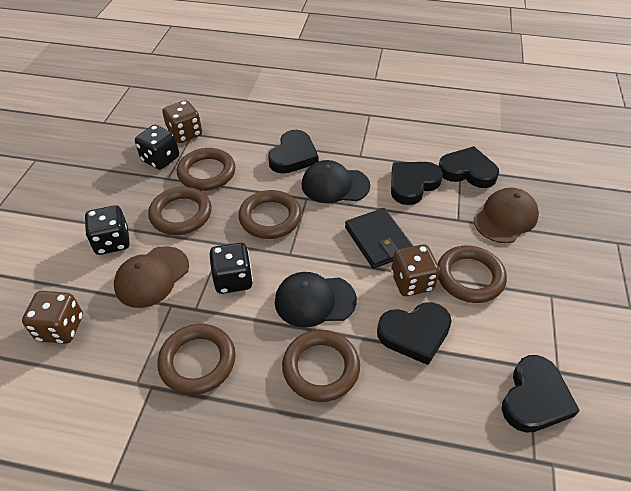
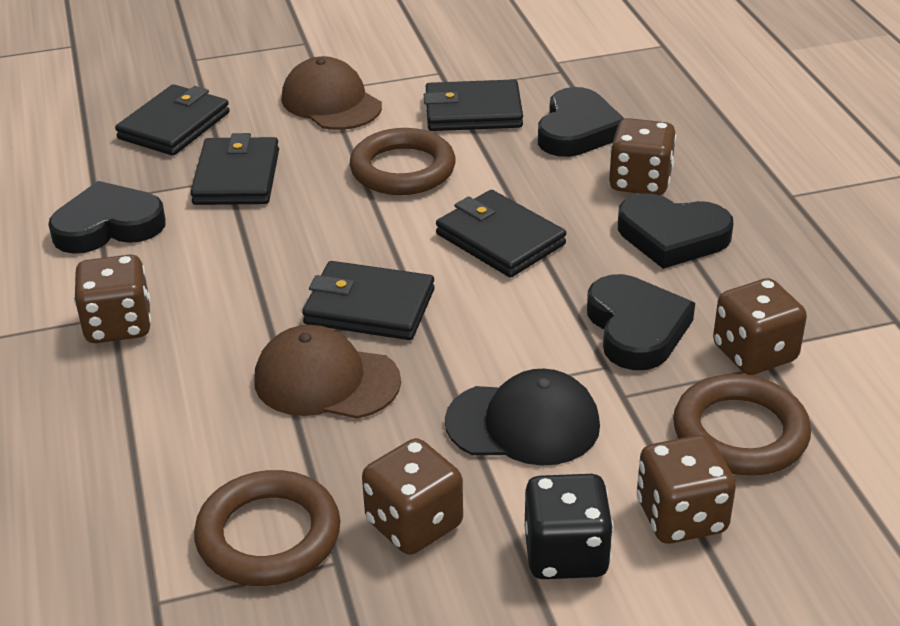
black cap: [275,272,357,328] [302,160,370,203] = 2 -> [445,368,600,466] = 1
black dice: [84,205,130,255] [135,125,179,170] [209,243,253,294] = 3 -> [525,474,613,579] = 1
black heart: [268,130,318,174] [377,302,452,365] [391,162,443,205] [438,146,499,188] [502,355,580,433] = 5 -> [48,181,166,254] [538,87,624,157] [587,274,695,370] [618,193,733,269] = 4
black wallet: [345,208,413,269] = 1 -> [115,84,230,156] [190,133,279,205] [302,261,435,340] [424,79,523,131] [436,190,566,278] = 5
brown dice: [22,291,83,344] [162,100,202,143] [391,244,440,296] = 3 -> [74,254,151,343] [362,438,463,555] [609,118,676,195] [637,435,736,544] [713,278,807,375] = 5
brown ring: [148,187,212,235] [157,324,236,395] [177,148,236,191] [238,190,301,239] [282,330,360,402] [438,246,507,303] = 6 -> [194,470,340,586] [350,128,456,195] [673,374,811,476] = 3

